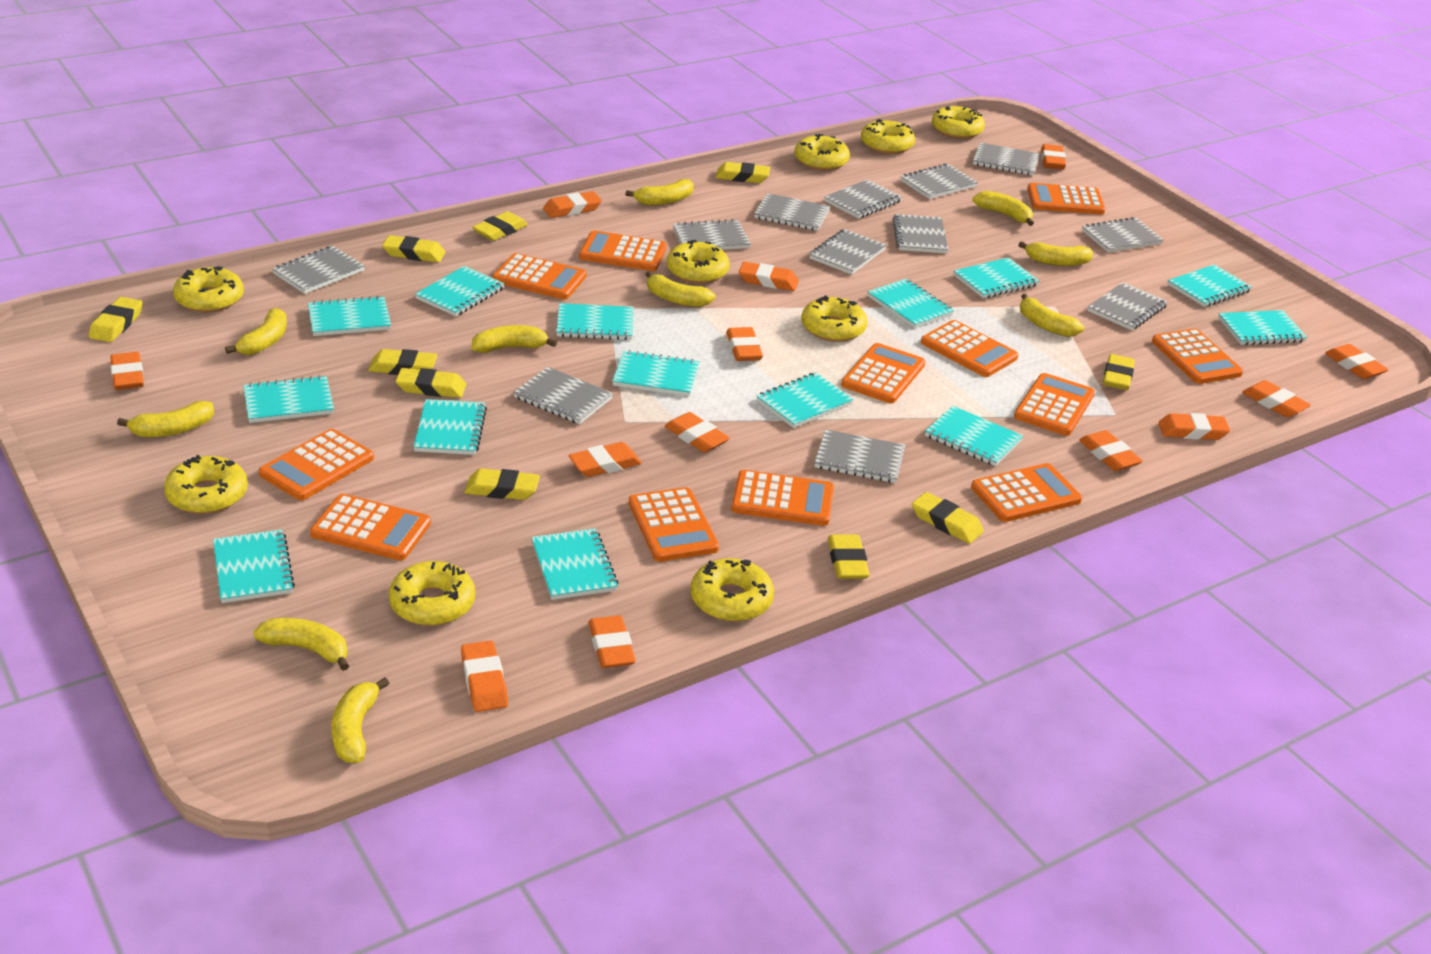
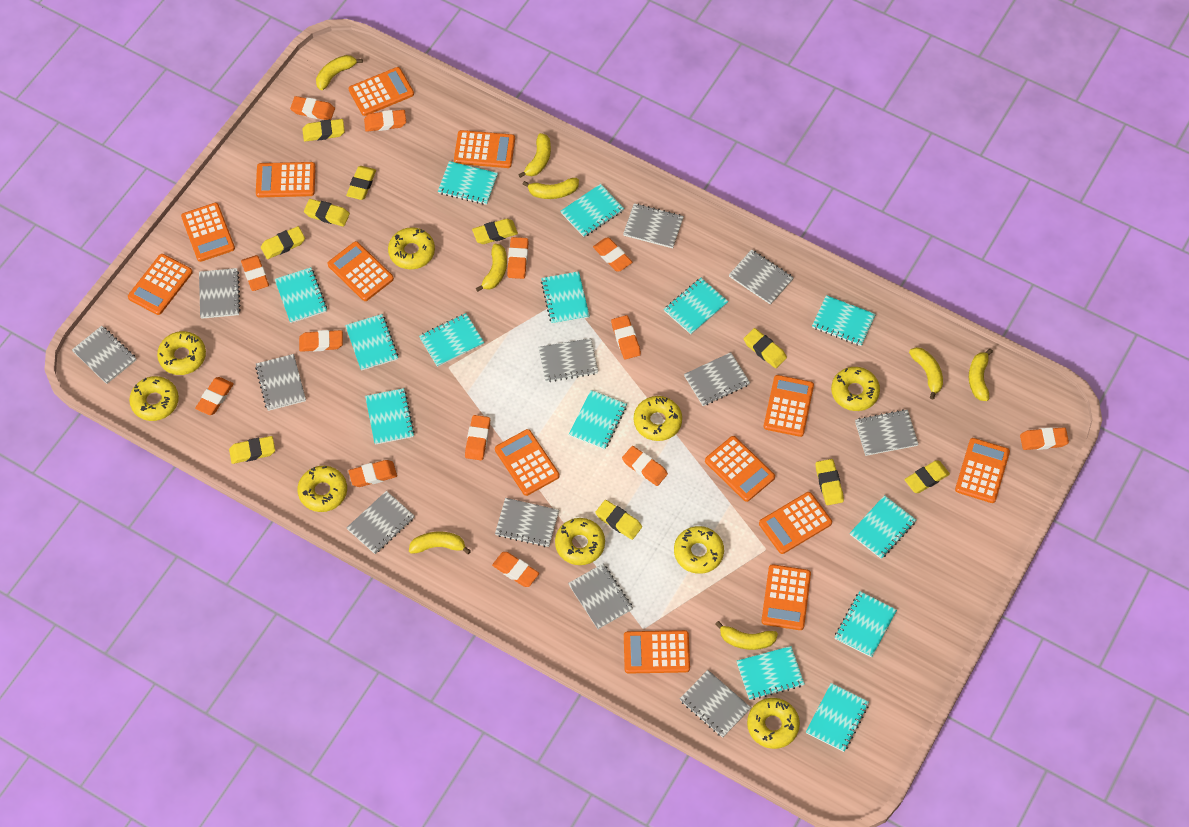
orange calculator: [259,429,374,501] [310,494,431,560] [492,253,586,299] [579,231,667,271] [629,487,719,562] [731,470,834,526] [841,343,925,403] [921,320,1018,377] [971,463,1082,522] [1014,373,1095,436] [1027,183,1105,214] [1152,329,1243,384] = 12 -> [128,254,193,315] [181,203,235,262] [256,162,316,197] [328,241,394,301] [349,67,414,116] [454,130,515,168] [495,429,559,496] [624,630,690,674] [705,436,775,502] [759,492,832,554] [761,564,811,630] [764,375,814,437] [955,438,1010,503] = 13
yellow banana: [117,401,214,437] [225,308,287,355] [253,618,349,671] [332,677,390,763] [472,325,557,353] [626,179,694,205] [646,271,716,307] [972,191,1034,226] [1018,241,1093,266] [1020,294,1084,337] = 10 -> [316,55,363,90] [409,532,471,554] [476,244,507,292] [518,133,551,178] [523,178,579,199] [716,621,778,650] [909,347,943,399] [969,349,993,401] = 8

